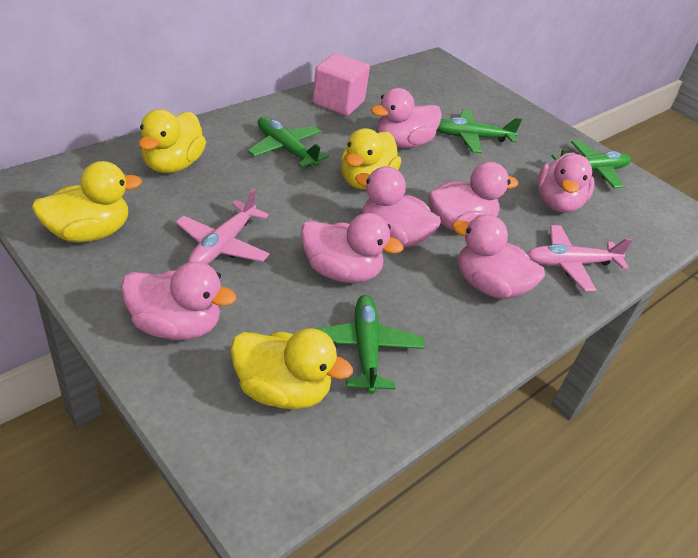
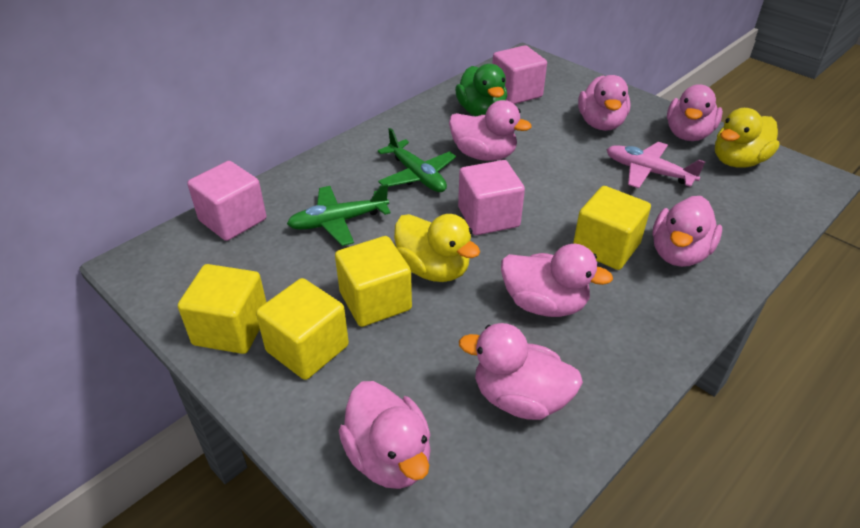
green duck: none = 0 -> [455,64,507,116] = 1
green plane: [248,117,329,168] [318,295,425,394] [436,109,522,153] [552,140,631,188] = 4 -> [287,184,391,246] [378,128,456,192] = 2
pink cube: [312,53,370,116] = 1 -> [187,161,266,241] [458,160,525,235] [492,45,547,104] = 3
pink plane: [176,189,270,264] [527,225,633,291] = 2 -> [606,142,705,188] = 1
yellow cube: none = 0 -> [178,264,266,354] [256,278,349,380] [335,236,412,327] [573,186,651,270] = 4
yellow duck: [31,161,142,242] [138,109,206,173] [230,329,353,409] [341,128,401,190] = 4 -> [394,214,480,282] [715,108,780,168] = 2

